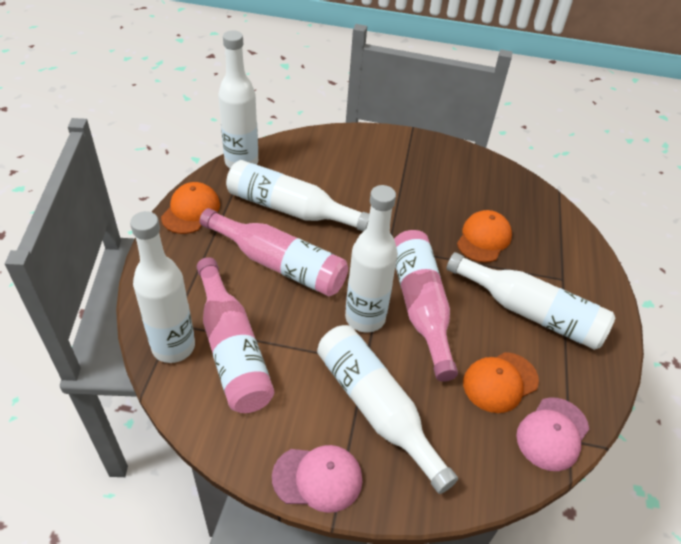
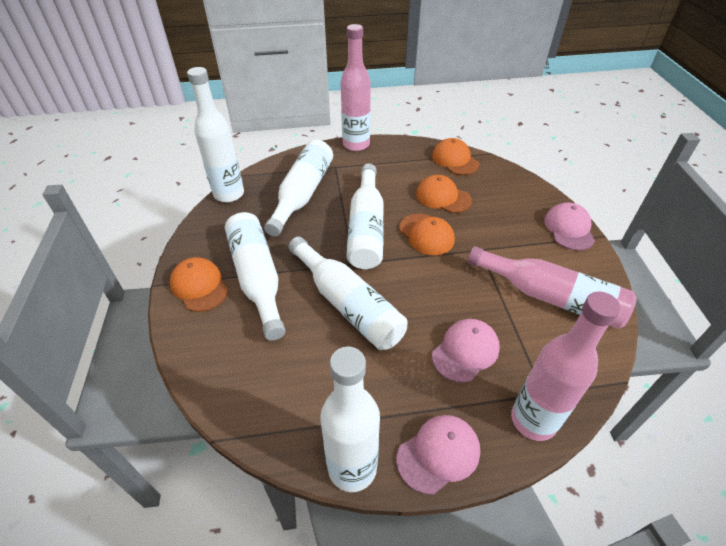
orange cap: [161,182,220,234] [457,210,512,263] [463,352,539,413] = 3 -> [170,257,228,312] [399,214,455,255] [416,175,472,213] [432,138,479,175] = 4
pink cap: [272,445,362,513] [516,397,589,471] = 2 -> [396,415,480,495] [432,319,500,383] [544,202,595,251] = 3

